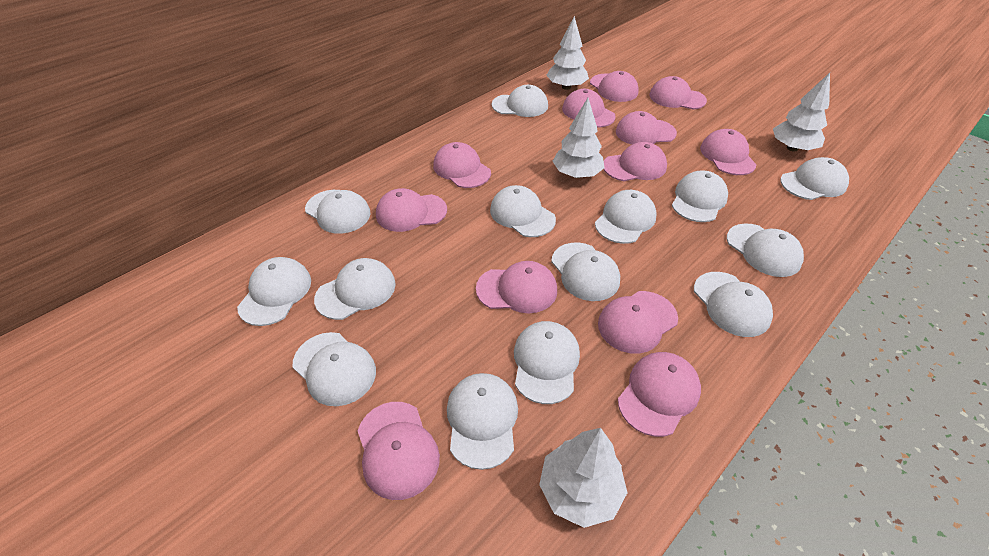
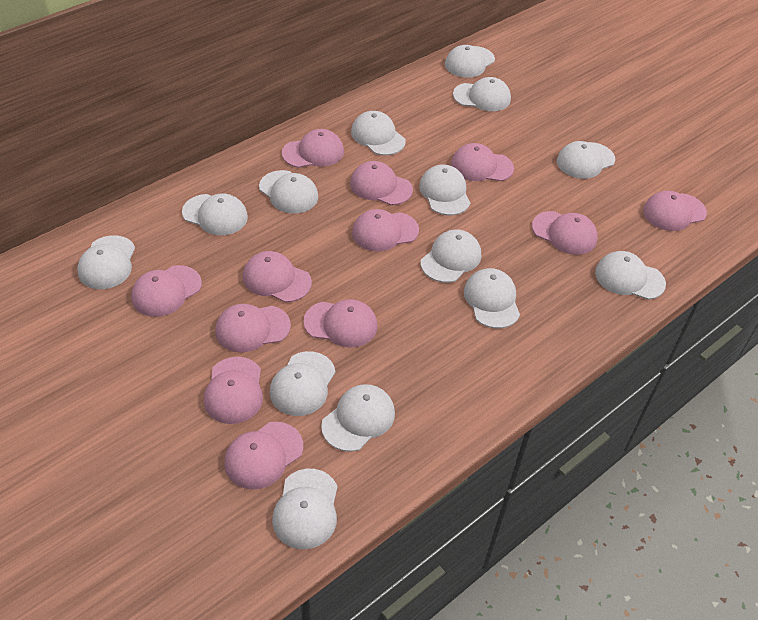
white tree: [539,428,628,528] [546,16,589,90] [553,98,604,178] [773,73,830,152] = 4 -> none = 0

